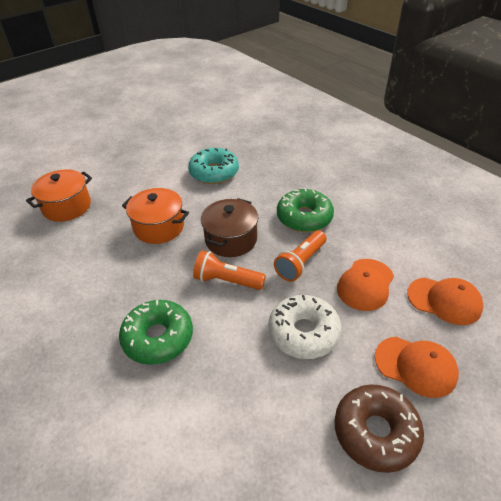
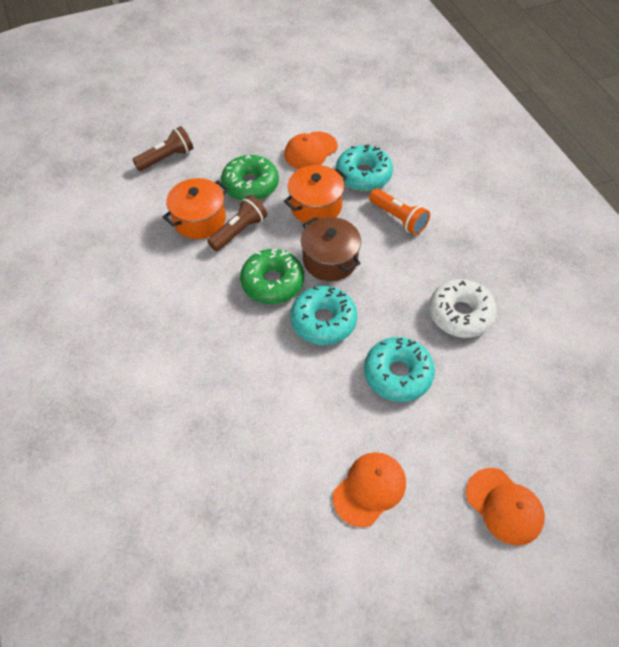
brown donut: [334,384,424,473] = 1 -> none = 0
brown flashlight: none = 0 -> [132,126,193,171] [207,195,267,251] = 2
orange flashlight: [193,250,266,290] [274,230,326,282] = 2 -> [369,189,430,235] = 1
turquoise donut: [188,148,239,184] = 1 -> [291,286,357,345] [336,145,393,191] [364,337,435,402] = 3

